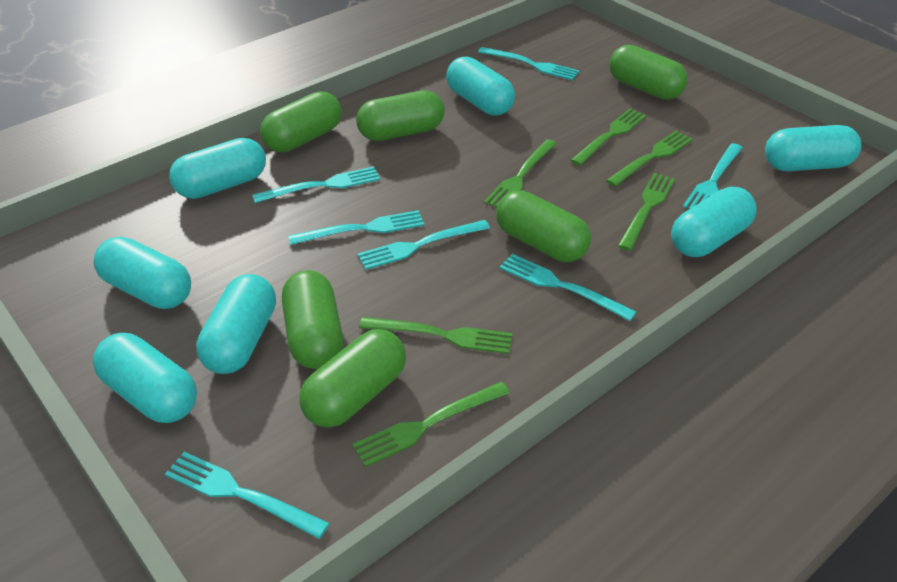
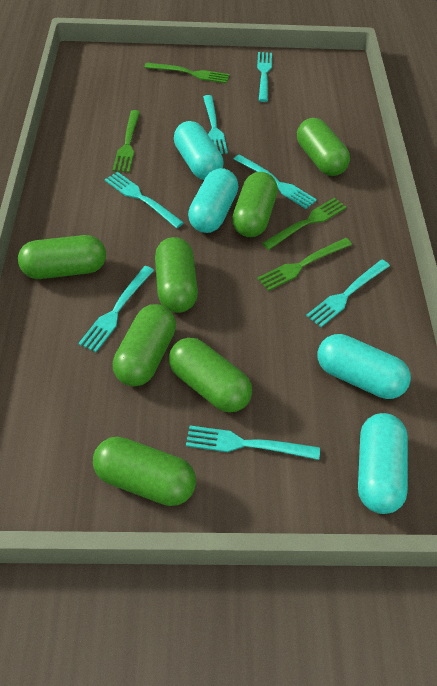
green capsule: [260,91,342,152] [282,270,343,369] [299,329,406,428] [356,90,445,141] [496,190,591,262] [609,45,688,100] = 6 -> [18,235,106,279] [93,437,196,506] [113,304,176,387] [155,237,198,313] [169,338,252,413] [232,172,278,237] [297,118,350,176] = 7
green fork: [352,382,510,467] [359,317,513,354] [484,139,557,208] [570,108,646,166] [606,131,693,187] [618,173,675,251] = 6 -> [113,110,140,173] [144,63,229,83] [257,238,352,291] [262,198,347,250] = 4
turquoise capsule: [93,236,191,309] [93,333,197,423] [169,138,266,199] [196,274,276,374] [446,56,515,116] [671,187,757,257] [765,125,862,171] = 7 -> [174,121,224,180] [188,168,238,233] [317,334,411,399] [358,413,408,514] = 4

